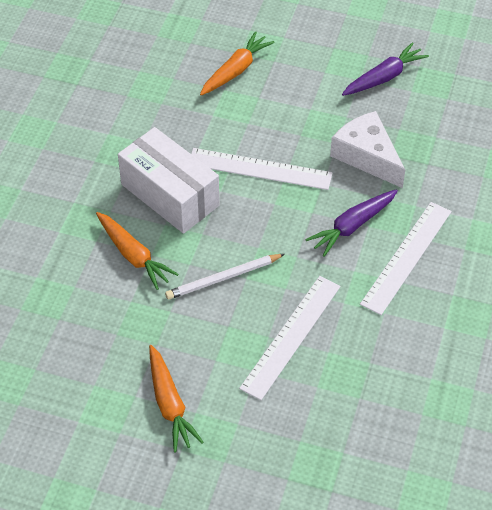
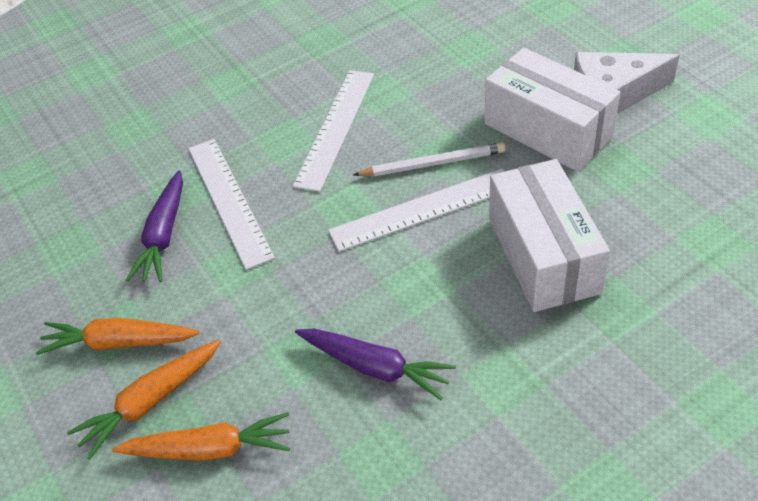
white box: [118,127,220,234] = 1 -> [485,48,620,171] [489,159,610,312] = 2

